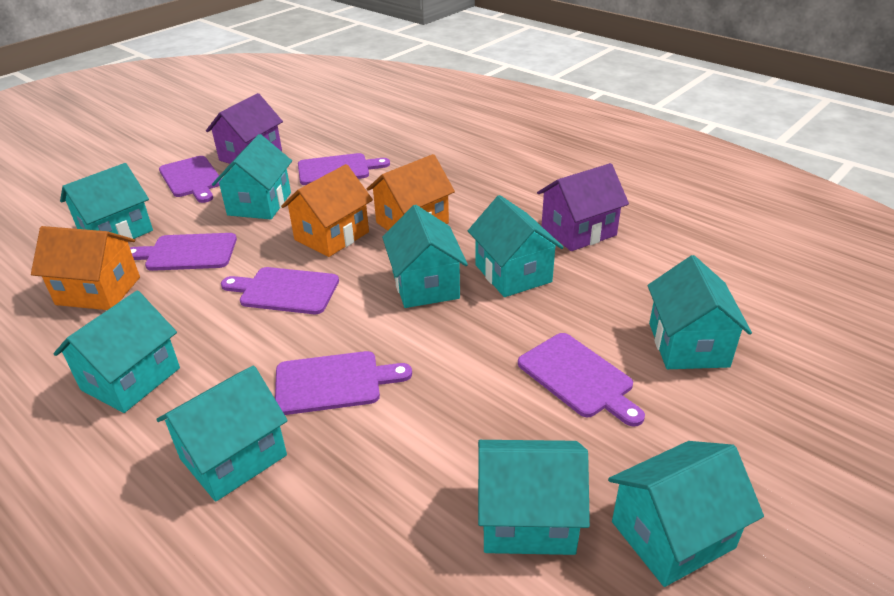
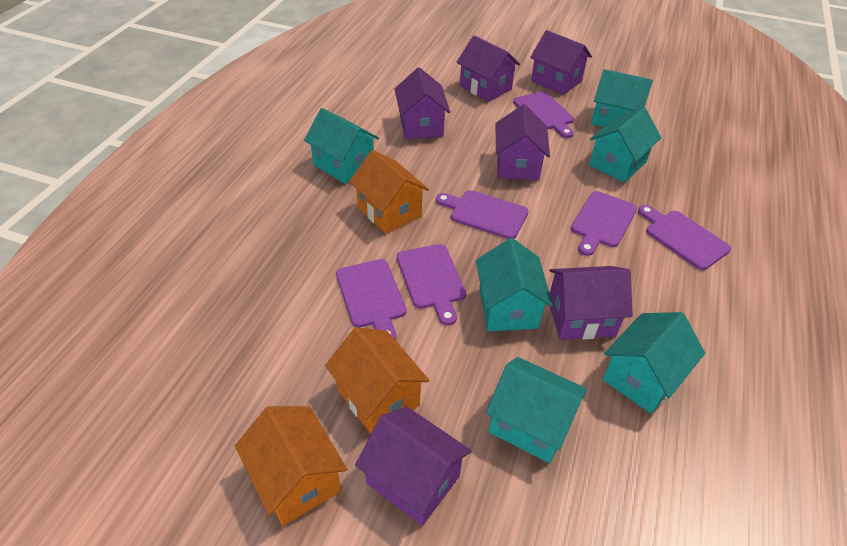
purple house: [206,93,283,164] [537,163,629,251] = 2 -> [355,406,471,526] [395,67,450,139] [457,35,520,102] [496,104,550,180] [530,30,592,95] [549,266,633,340] = 6
turquoise house: [53,291,180,413] [60,163,153,239] [156,365,288,502] [212,134,292,219] [382,205,468,308] [468,195,564,297] [478,440,590,555] [608,441,764,587] [647,255,752,369] = 9 -> [304,108,379,184] [476,238,553,331] [486,357,587,463] [589,107,662,183] [591,69,653,127] [603,312,705,414] = 6

